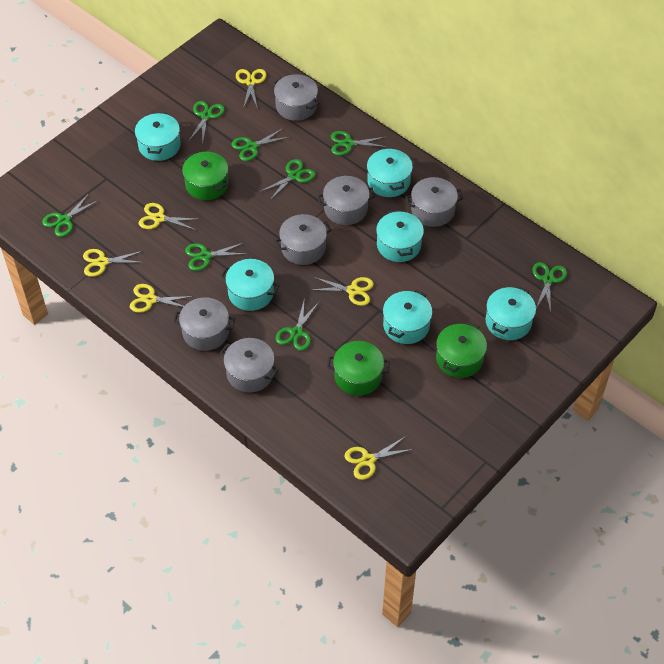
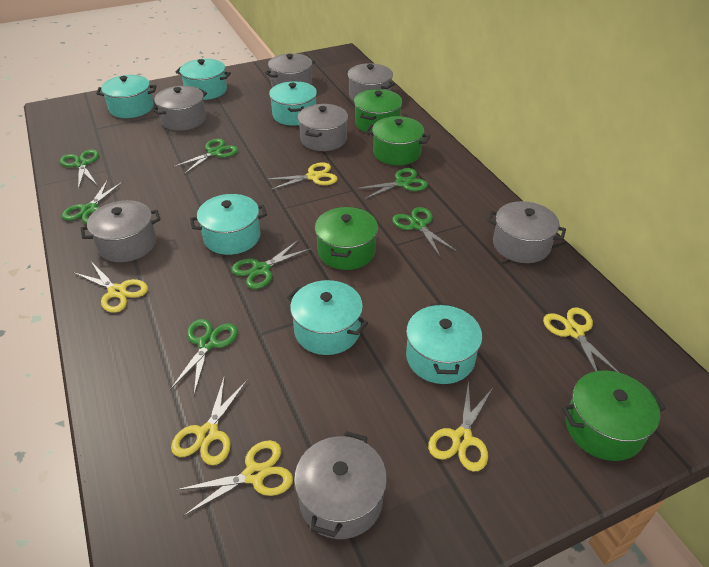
green pot: [182,152,228,200] [327,341,390,396] [436,322,487,378] = 3 -> [315,207,378,270] [354,89,402,133] [366,116,430,165] [562,370,666,461] = 4
green scissors: [42,193,99,237] [185,242,245,271] [189,101,224,142] [231,128,289,161] [260,159,315,200] [276,298,319,351] [331,131,387,156] [532,262,567,313] = 8 -> [60,149,99,189] [62,179,123,224] [170,319,238,394] [173,138,238,174] [232,240,311,289] [356,168,428,199] [392,207,457,256] = 7
grey pot: [173,297,235,351] [220,338,279,393] [273,74,319,121] [274,214,332,265] [317,176,375,225] [405,177,463,227] = 6 -> [80,200,161,262] [151,86,207,131] [265,53,315,87] [294,431,387,539] [298,104,348,151] [346,63,395,101] [487,201,566,263] = 7

